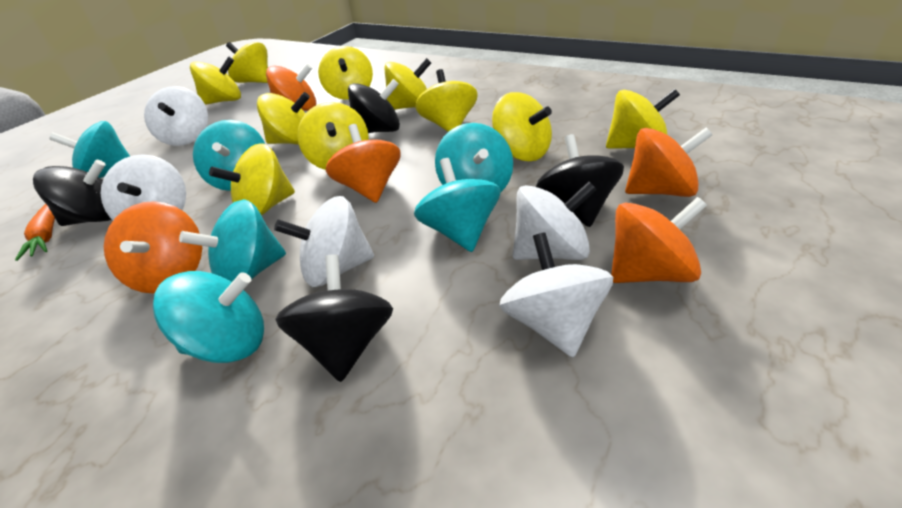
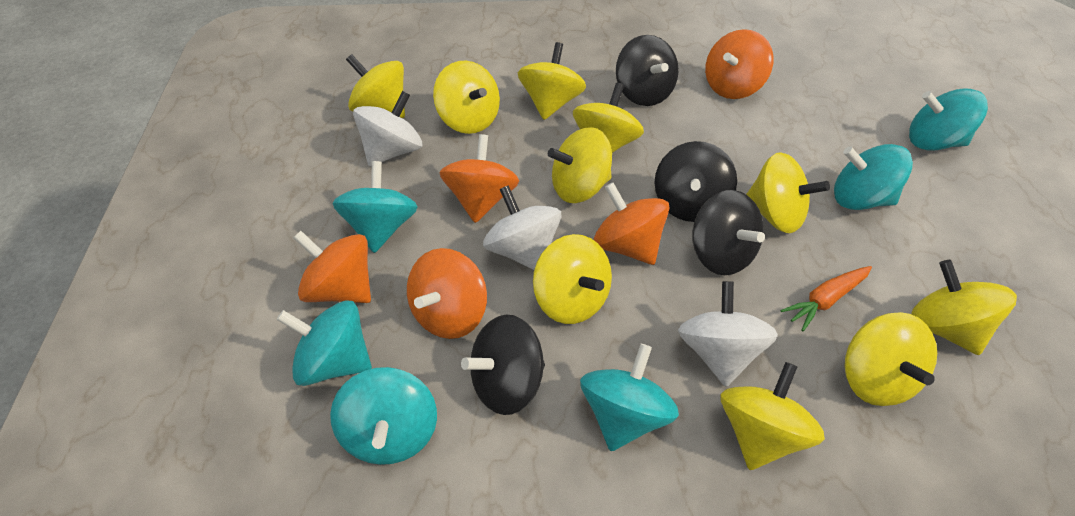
white spinning top: [100,154,186,220] [144,86,208,146] [274,196,374,287] [499,233,613,357] [513,181,597,260] = 5 -> [353,91,422,167] [483,185,561,270] [678,281,778,387] = 3

